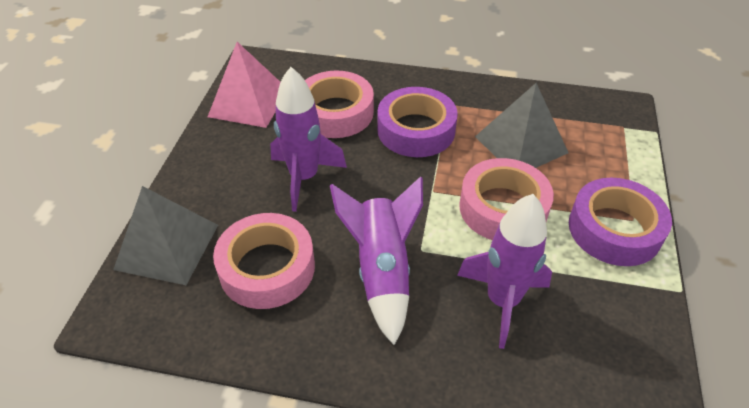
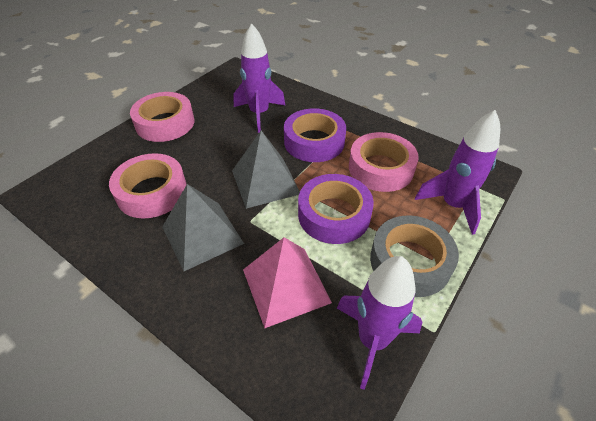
grey tape: none = 0 -> [370,215,459,297] = 1

